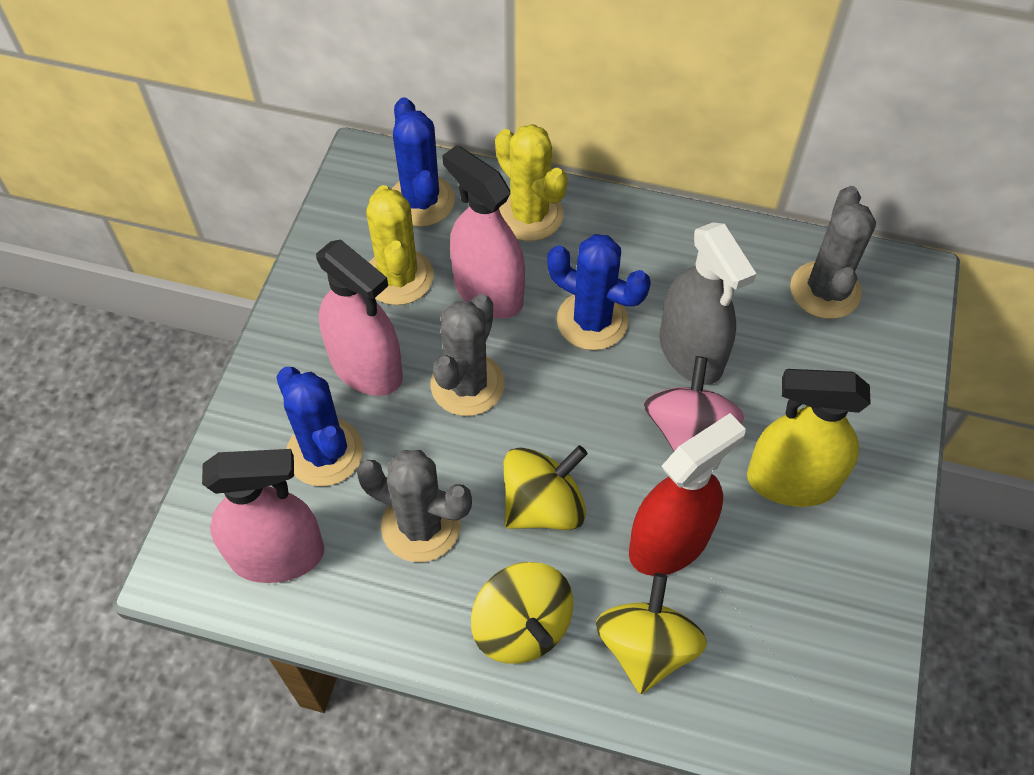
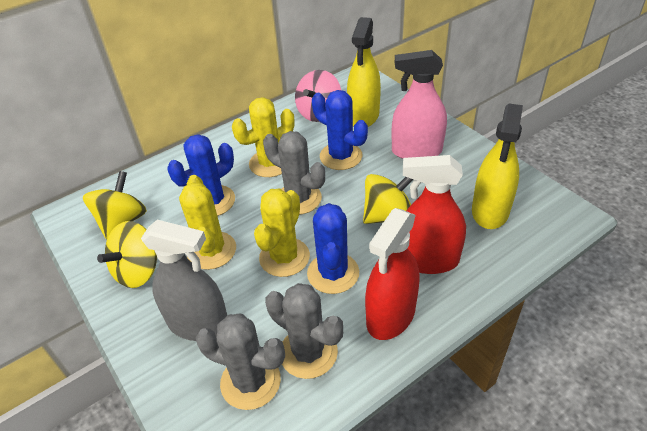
pink spray bottle: [202,449,325,583] [316,240,403,396] [442,145,525,318] = 3 -> [392,50,447,159] = 1
red spray bottle: [629,413,746,576] = 1 -> [365,208,419,340] [403,155,466,274] = 2
yellow cactus: [366,185,434,305] [495,124,568,241] = 2 -> [179,175,236,270] [232,97,295,177] [254,188,310,277] = 3
yellow spray bottle: [747,369,871,507] = 1 -> [347,17,381,127] [472,104,523,229] = 2

